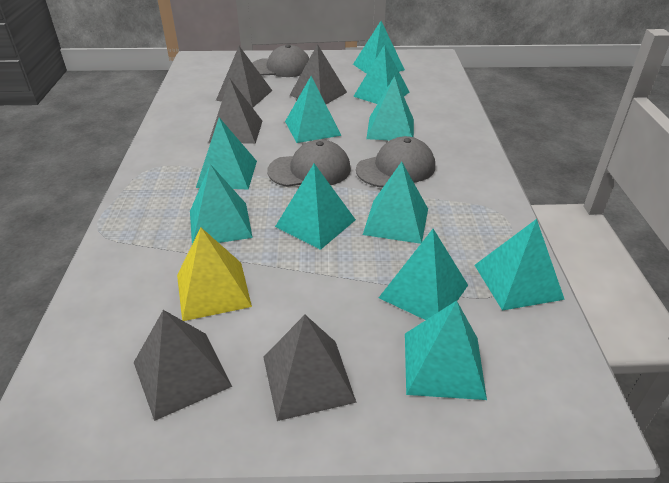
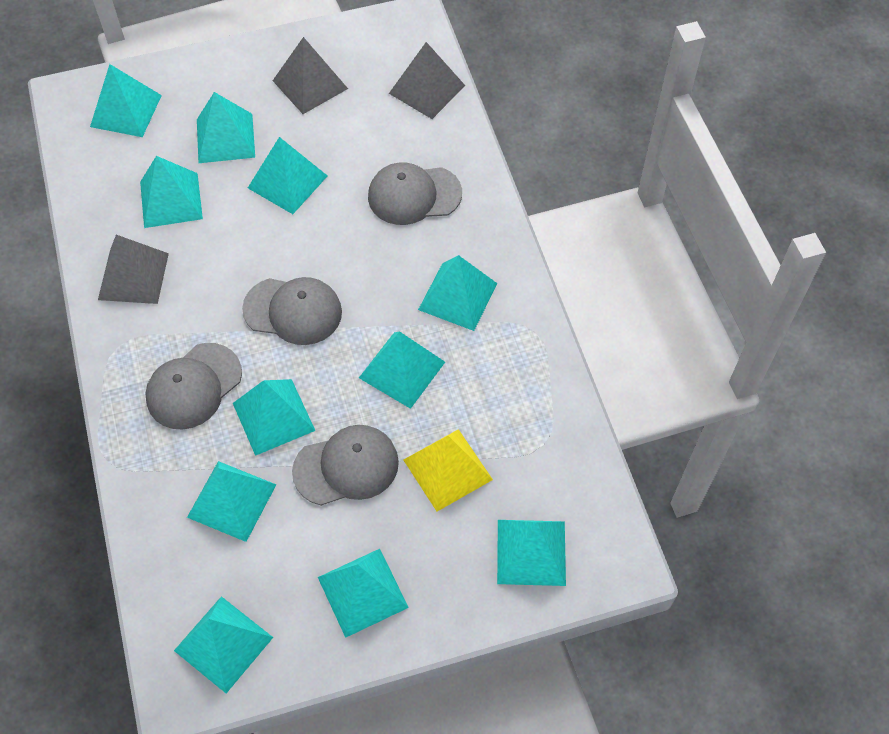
grey cap: [252,45,309,77] [267,139,351,187] [356,136,435,187] = 3 -> [146,343,242,430] [242,277,342,345] [292,425,399,506] [368,163,462,225] = 4
grey pyramid: [134,310,232,421] [209,78,262,144] [216,46,272,108] [263,315,357,421] [290,44,347,104] = 5 -> [98,235,169,304] [273,37,348,114] [389,42,465,119] = 3

